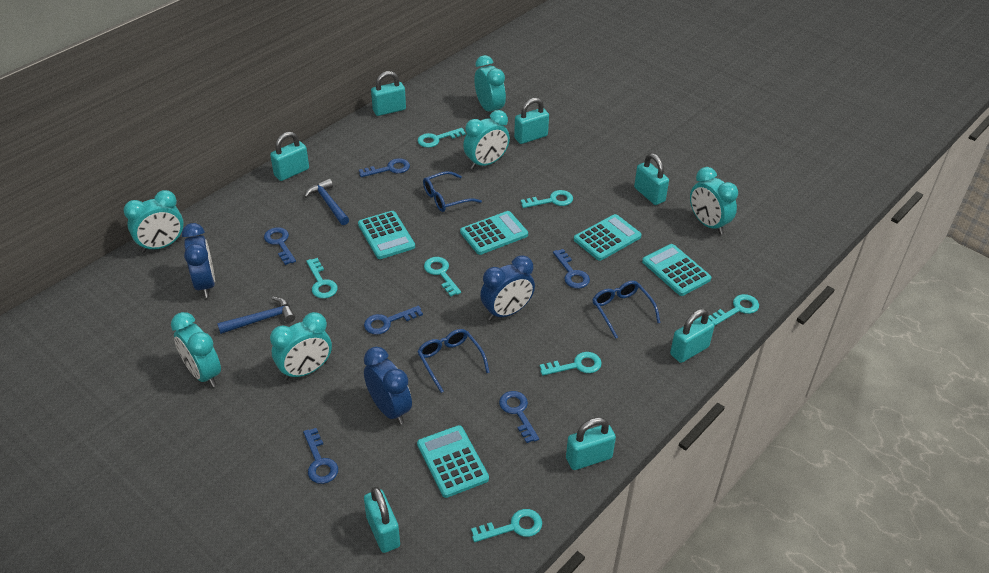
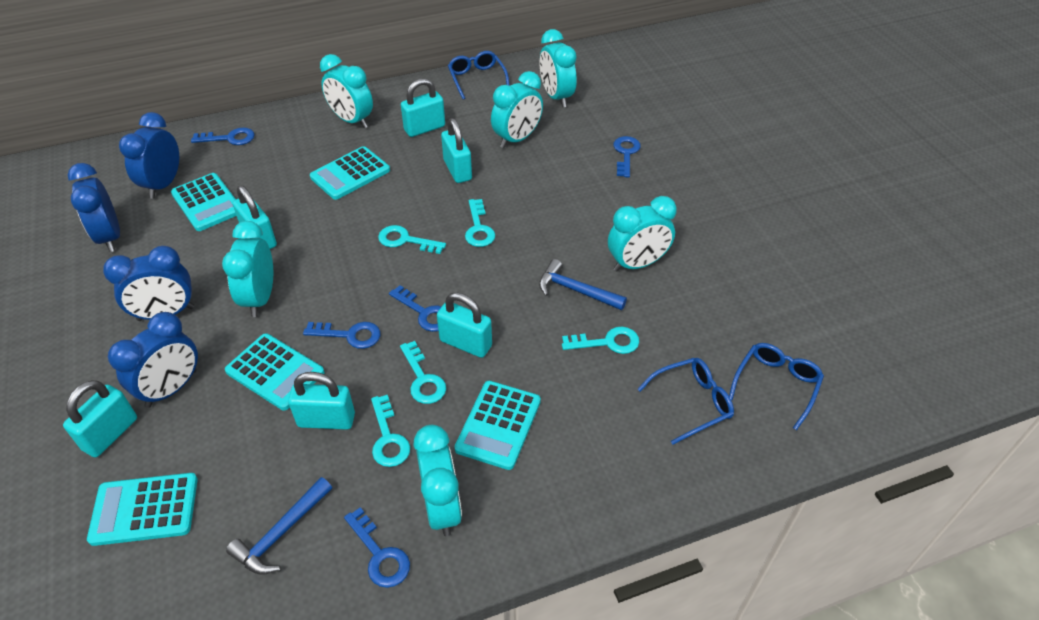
blue clock: [182,223,215,298] [364,347,412,424] [480,255,535,320] = 3 -> [68,163,120,252] [103,246,194,321] [108,312,198,408] [119,112,179,199] = 4
blue key: [264,227,296,265] [303,428,338,484] [359,158,410,177] [364,306,423,335] [499,391,539,443] [553,249,590,289] = 6 -> [191,128,254,145] [303,322,380,349] [344,507,410,588] [389,285,442,332] [613,136,641,177] = 5
turquoise key: [306,258,338,298] [418,128,466,148] [424,257,461,297] [471,509,542,542] [521,190,573,208] [540,352,602,376] [708,294,759,326] = 7 -> [371,395,410,467] [378,225,446,254] [400,341,446,404] [465,199,495,247] [562,326,639,354] = 5
turquoise padlock: [270,132,309,181] [364,487,400,553] [371,71,406,116] [514,98,549,144] [566,417,616,470] [634,153,669,205] [670,309,714,363] = 7 -> [63,380,137,457] [233,185,277,249] [288,372,355,430] [401,78,445,137] [437,292,492,358] [441,118,472,183] = 6

